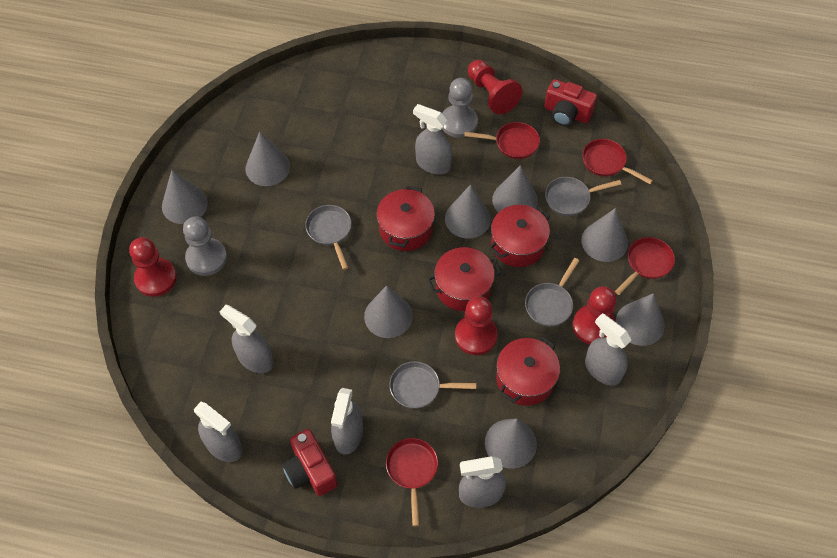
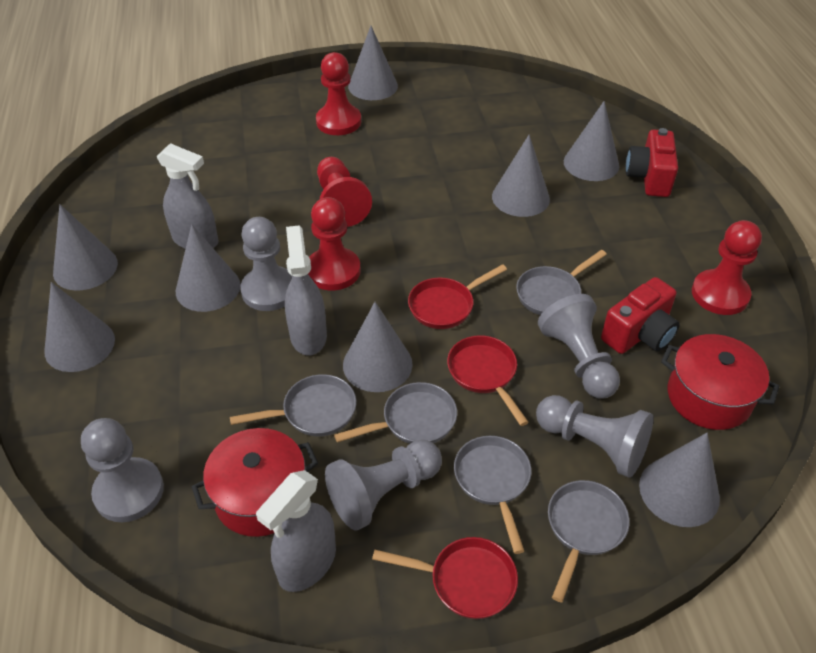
grey pan: [305,205,351,270] [389,361,476,409] [525,258,580,327] [545,177,621,216] = 4 -> [230,374,356,437] [334,382,457,444] [454,436,531,554] [516,250,607,315] [548,480,630,603] = 5
grey pawn: [183,216,227,276] [442,78,478,138] = 2 -> [81,418,164,522] [240,217,292,311] [325,440,442,531] [536,395,654,478] [538,294,620,398] = 5
grey spray bottle: [194,402,243,462] [220,305,274,373] [331,388,363,455] [413,104,452,175] [459,456,506,508] [585,313,632,385] = 6 -> [157,143,219,249] [256,470,336,592] [285,225,327,355] = 3
red pan: [386,438,438,526] [464,122,540,159] [582,139,653,184] [615,237,675,295] = 4 -> [372,537,518,619] [408,264,507,329] [447,335,529,426] = 3
red pot: [377,186,435,251] [427,247,502,311] [489,205,550,267] [496,336,560,406] = 4 -> [191,428,318,537] [661,334,779,430] = 2

